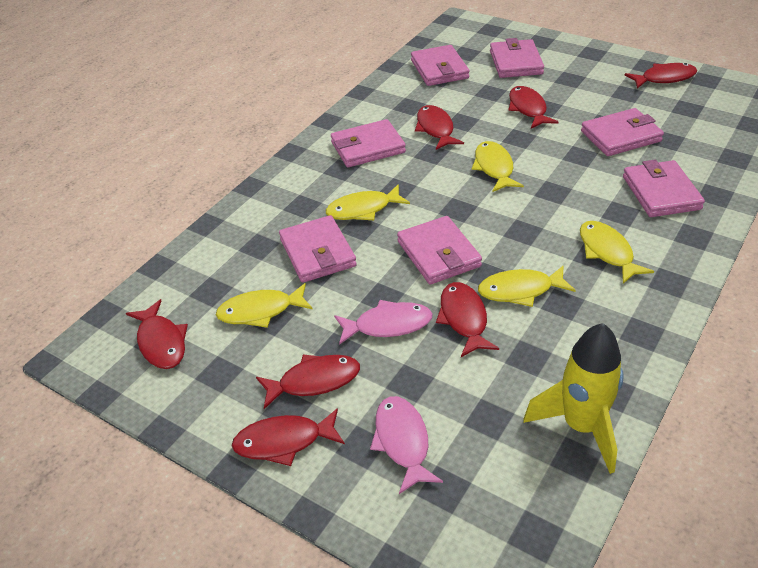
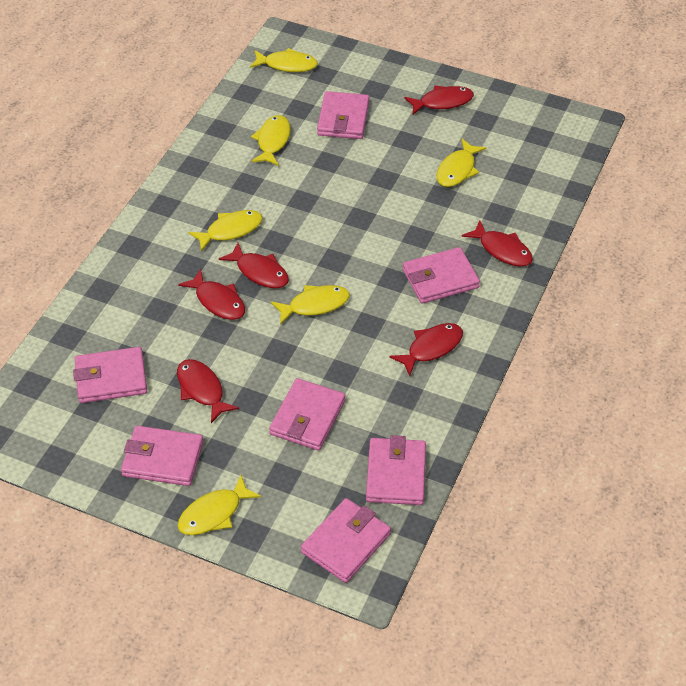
pink fish: [334,300,433,345] [370,396,443,494] = 2 -> none = 0
red fish: [126,299,188,369] [232,408,345,466] [256,354,360,409] [415,105,464,150] [436,282,499,357] [508,86,559,129] [625,63,697,89] = 7 -> [177,359,239,423] [178,269,245,320] [219,243,289,288] [389,323,463,376] [404,85,474,115] [462,221,533,267] = 6
yellow fish: [216,283,313,328] [326,184,410,220] [472,141,524,192] [478,265,576,307] [580,221,654,284] = 5 -> [178,475,261,535] [188,210,263,252] [250,48,318,72] [251,115,291,166] [271,285,350,325] [436,139,487,187] = 6
yellow rocket: [523,323,624,474] = 1 -> none = 0

